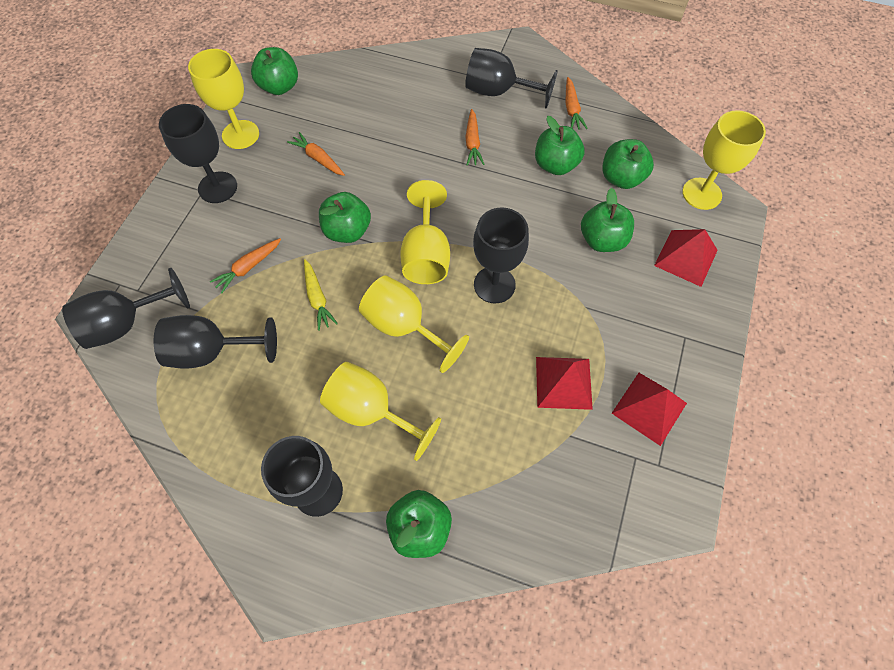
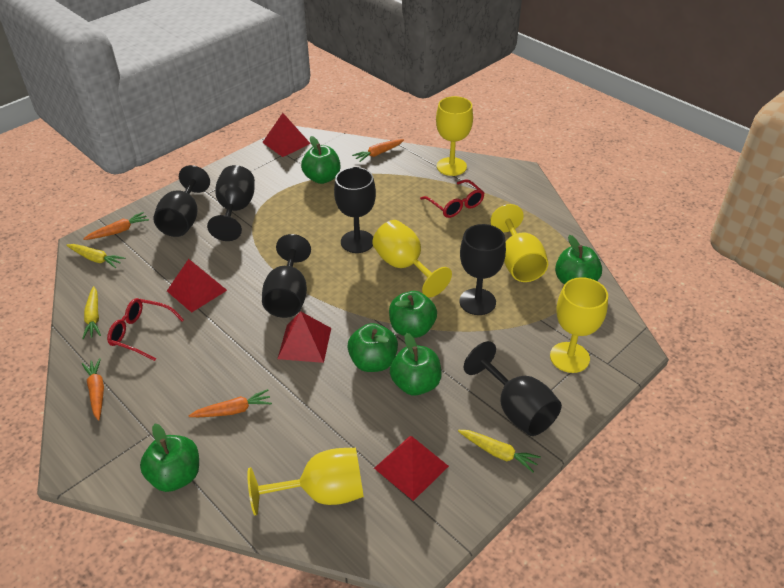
red glasses: none = 0 -> [107,298,184,361] [420,179,484,218] = 2
red pyramid: [536,357,593,410] [612,373,687,446] [654,229,718,287] = 3 -> [167,259,227,313] [262,113,311,157] [278,311,331,363] [374,436,449,501] = 4
yellow carrot: [304,259,338,331] = 1 -> [66,244,125,268] [82,286,101,339] [458,430,541,473] = 3

